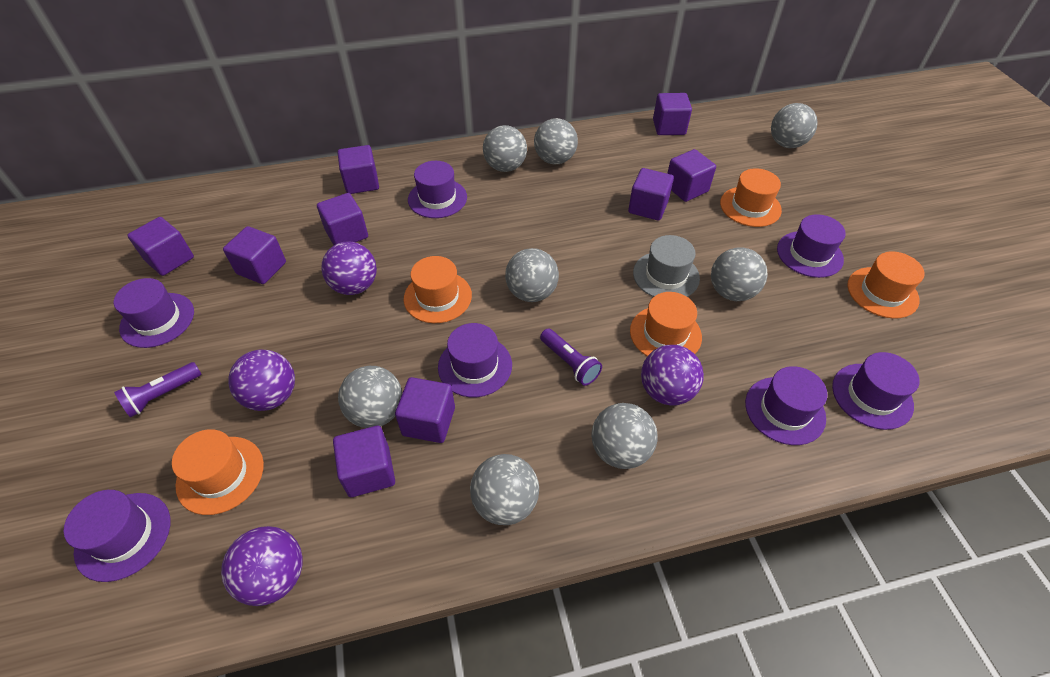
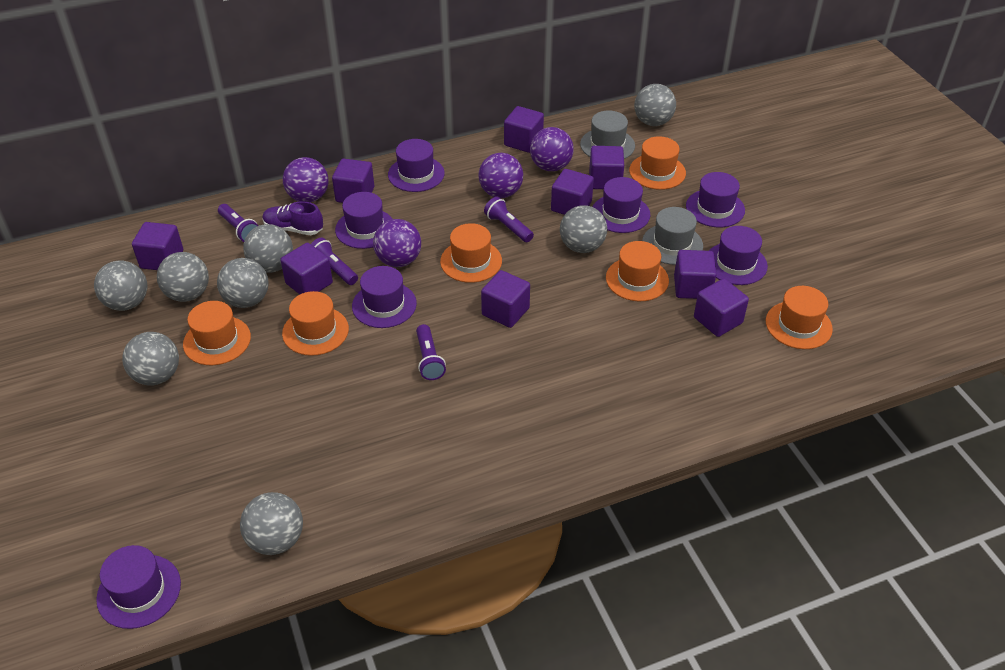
grey hat: [633,235,700,297] = 1 -> [580,110,635,159] [642,207,703,265] = 2
orange hat: [172,429,264,515] [404,256,472,323] [630,292,702,356] [720,168,782,227] [847,251,925,319] = 5 -> [183,301,251,365] [282,291,349,356] [440,223,502,283] [606,241,669,301] [629,136,686,190] [766,286,833,349] = 6
purple flashlight: [114,362,201,417] [540,329,602,386] = 2 -> [218,204,259,242] [311,238,358,285] [416,324,446,380] [484,197,534,242] = 4
purple shoe: none = 0 -> [262,201,323,235] = 1

